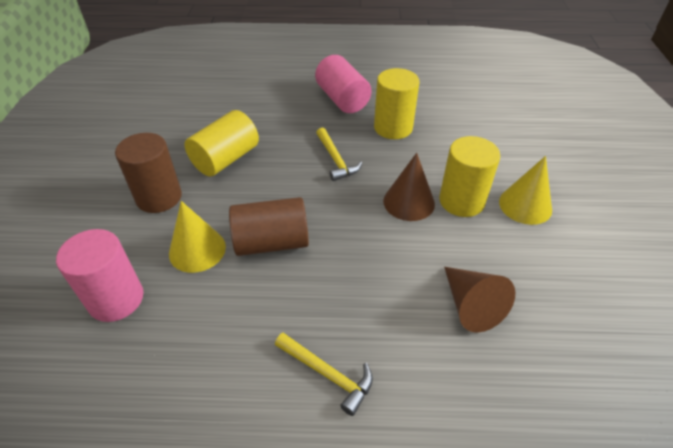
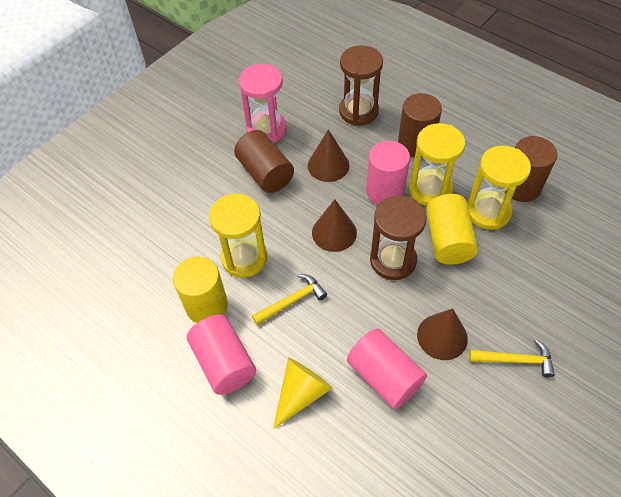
brown cone: [383,153,435,221] [444,267,515,333] = 2 -> [308,129,349,182] [312,199,357,252] [417,308,468,360] = 3
brown cylinder: [115,133,182,213] [229,197,309,256] = 2 -> [234,130,294,193] [398,93,442,157] [506,136,557,202] = 3
brown hourglass: none = 0 -> [339,45,383,126] [370,195,427,280] = 2
pink cylinder: [56,229,144,322] [315,55,372,113] = 2 -> [187,314,256,395] [347,328,427,409] [366,141,410,205] = 3
pink hourglass: none = 0 -> [239,64,287,143] = 1
yellow cone: [169,201,226,273] [499,156,552,225] = 2 -> [273,358,333,429] = 1
yellow cylinder: [184,110,259,177] [374,68,419,139] [439,136,500,217] = 3 -> [173,256,228,323] [426,194,478,265] = 2
yellow hourglass: none = 0 -> [209,194,267,278] [409,123,465,206] [467,146,531,230] = 3

